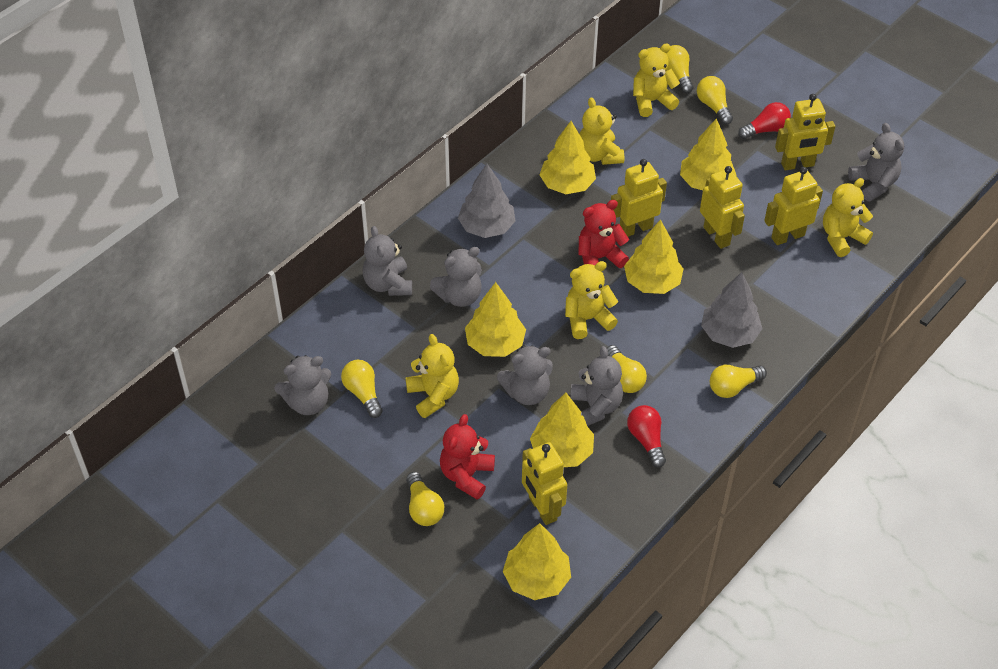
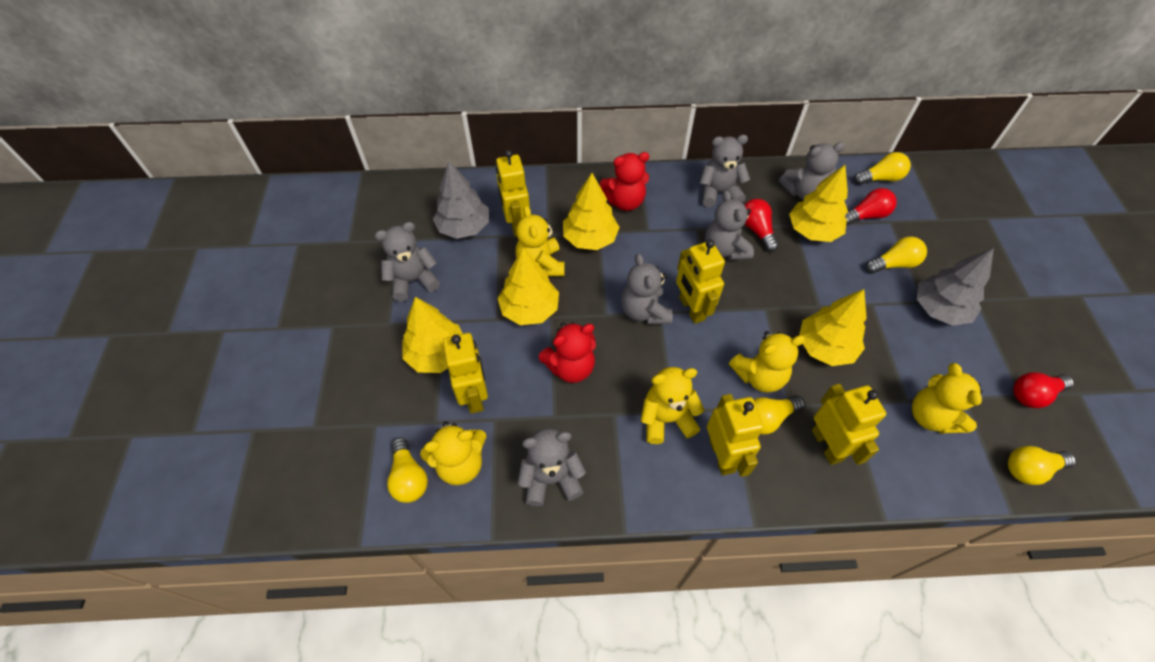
red light bulb: [627,405,666,468] [738,102,791,139] = 2 -> [744,199,779,252] [845,188,897,225] [1013,372,1074,408] = 3
yellow light bulb: [341,360,383,418] [406,472,444,526] [606,345,647,393] [666,45,693,93] [697,76,733,125] [710,365,767,398] = 6 -> [387,437,428,503] [754,395,805,434] [854,152,911,185] [866,237,927,273] [1008,446,1076,485] = 5
yellow tree: [465,282,526,357] [503,523,571,600] [530,393,594,467] [539,121,596,194] [624,219,683,294] [680,118,736,190] = 6 -> [403,297,463,373] [498,248,559,325] [563,173,620,250] [789,165,848,242] [799,289,867,366] = 5

